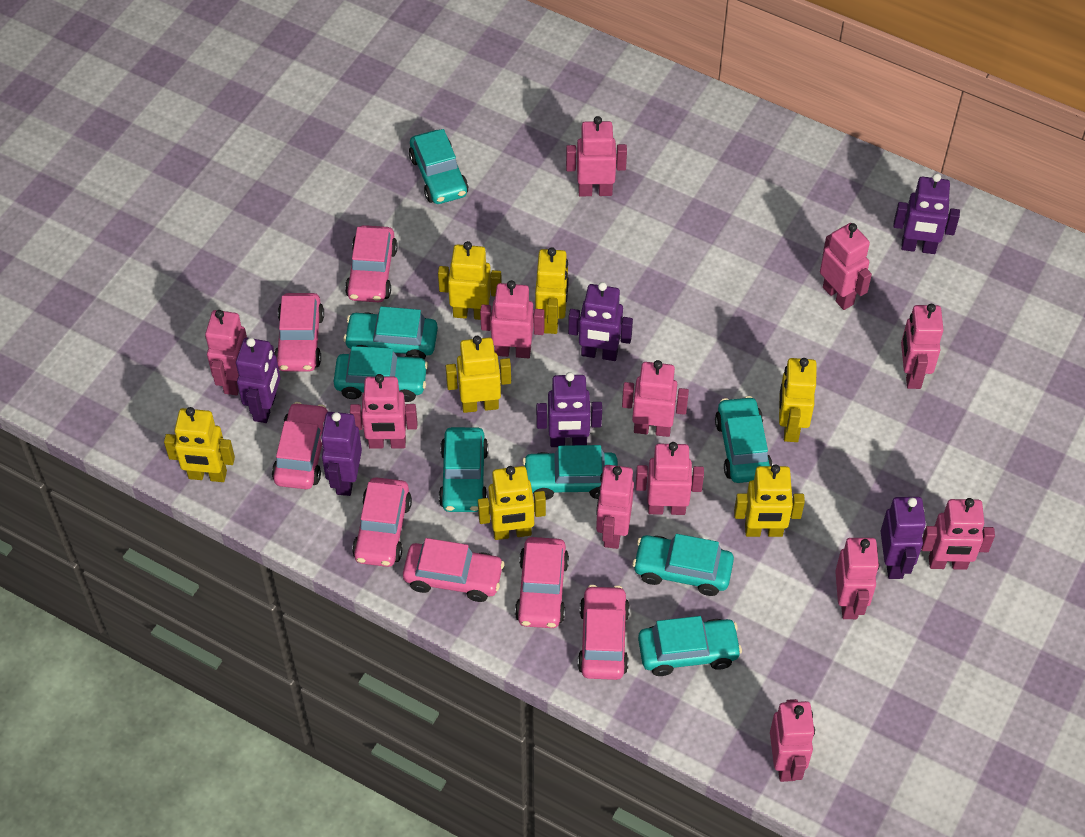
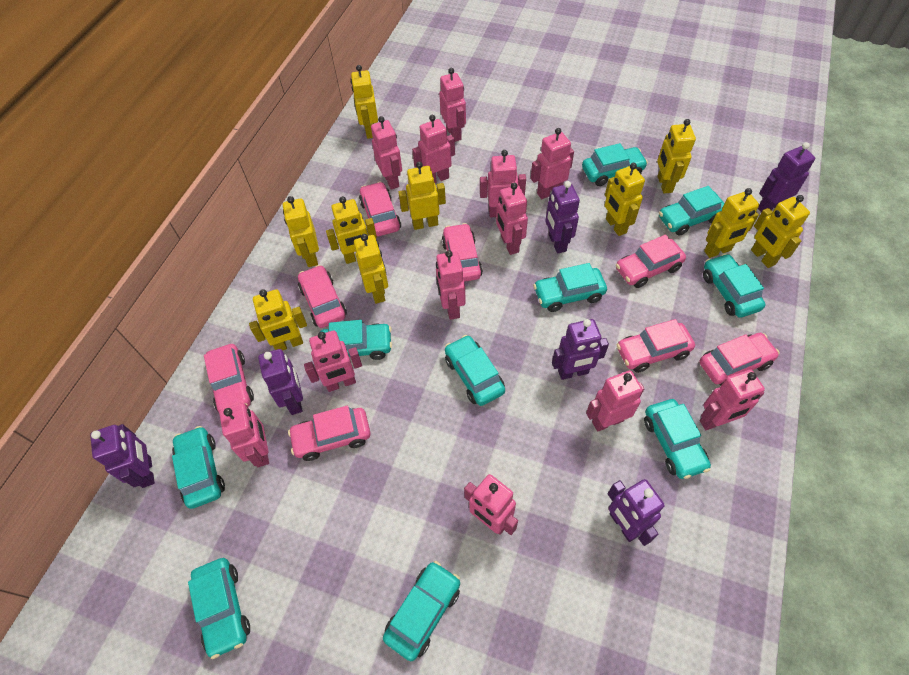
pink car: [272,402,328,489] [275,293,324,372] [345,225,398,302] [352,477,412,567] [403,538,504,602] [515,537,569,628] [578,585,630,680] = 7 -> [204,344,254,412] [288,405,371,461] [298,265,347,328] [359,182,401,236] [442,223,483,282] [616,235,686,288] [617,319,695,373] [700,333,779,386] = 8
turquoise car: [334,346,428,402] [343,306,438,359] [409,129,469,204] [439,427,488,512] [522,445,618,500] [632,534,734,596] [638,616,742,676] [715,396,773,483] = 8 -> [172,426,225,509] [188,558,250,659] [320,320,392,360] [383,561,460,661] [445,335,505,406] [533,263,607,312] [582,143,648,186] [644,399,711,479] [659,186,725,236] [703,254,765,318] = 10
yellow robot: [164,407,235,482] [438,241,502,320] [446,336,511,413] [478,466,546,540] [535,247,569,334] [734,464,805,537] [779,358,817,442] = 7 -> [249,289,307,351] [283,196,319,267] [326,196,377,264] [351,65,378,139] [354,234,388,304] [398,162,446,230] [605,163,645,236] [657,119,696,193] [704,188,759,258] [751,195,810,268] = 10

